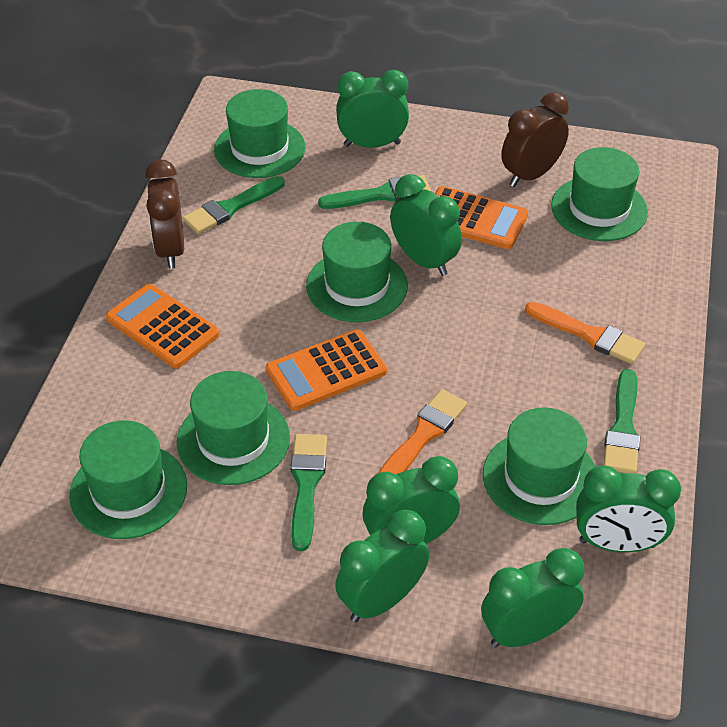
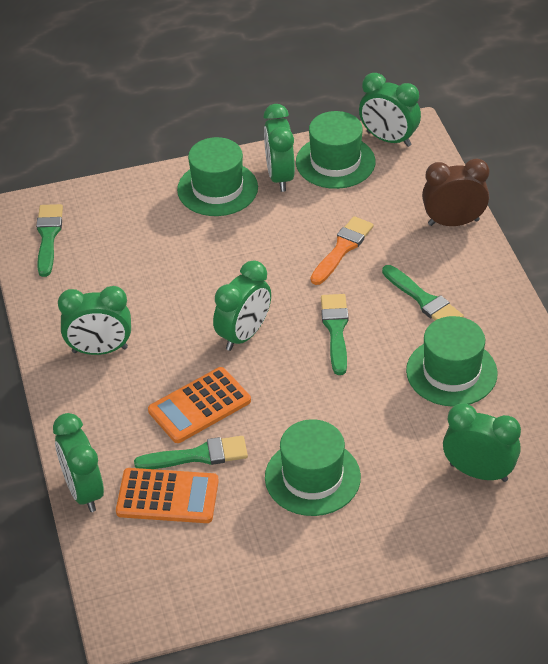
brown clock: [145,159,184,269] [501,92,569,187] = 2 -> [422,159,489,226] = 1
green hat: [69,420,187,539] [177,371,290,485] [214,89,305,178] [306,222,408,322] [483,407,596,525] [551,147,648,241] = 6 -> [177,137,258,216] [265,419,361,516] [296,111,375,189] [406,316,498,407] = 4
orange brush: [378,389,467,474] [525,302,645,364] = 2 -> [311,216,374,285] = 1
orange calculator: [106,284,220,368] [266,329,387,411] [435,186,528,249] = 3 -> [116,468,219,523] [148,367,251,443] = 2

